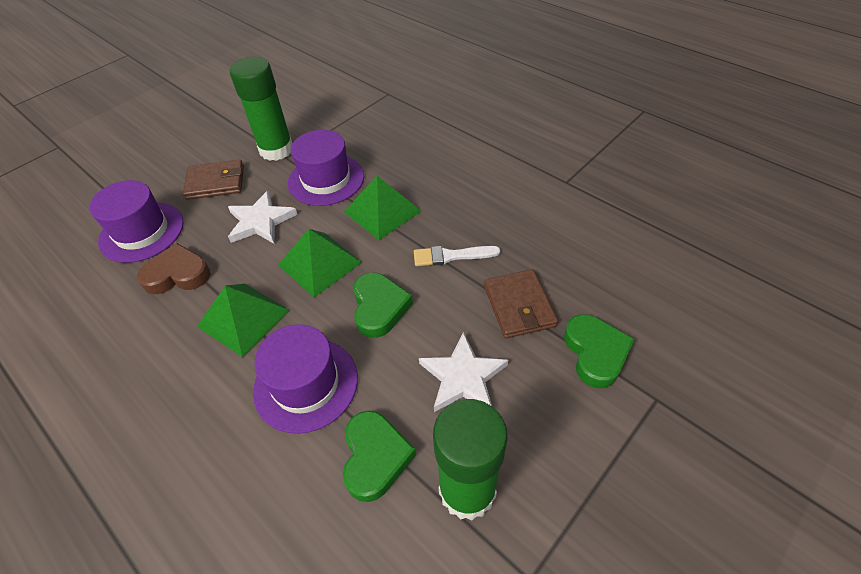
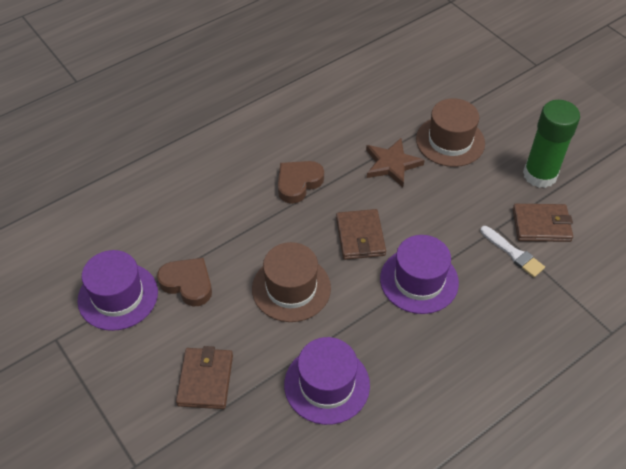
brown hat: none = 0 -> [252,242,331,322] [416,98,485,167] = 2
brown heart: [137,243,210,294] = 1 -> [157,258,212,306] [278,161,324,204] = 2
brown star: none = 0 -> [366,138,425,187] = 1
brown wallet: [183,159,244,200] [484,269,558,338] = 2 -> [176,346,233,409] [336,209,386,260] [513,204,573,242] = 3
green glue stick: [230,57,293,161] [433,399,508,520] = 2 -> [523,100,580,188] = 1
green heart: [343,411,416,502] [353,272,413,338] [564,314,635,388] = 3 -> none = 0
green pyramid: [197,284,289,357] [278,229,362,298] [344,176,421,240] = 3 -> none = 0
white star: [228,191,298,244] [419,332,508,412] = 2 -> none = 0

